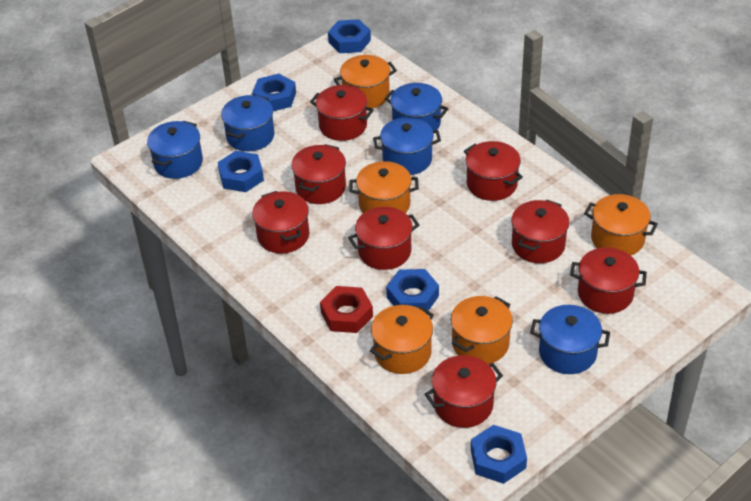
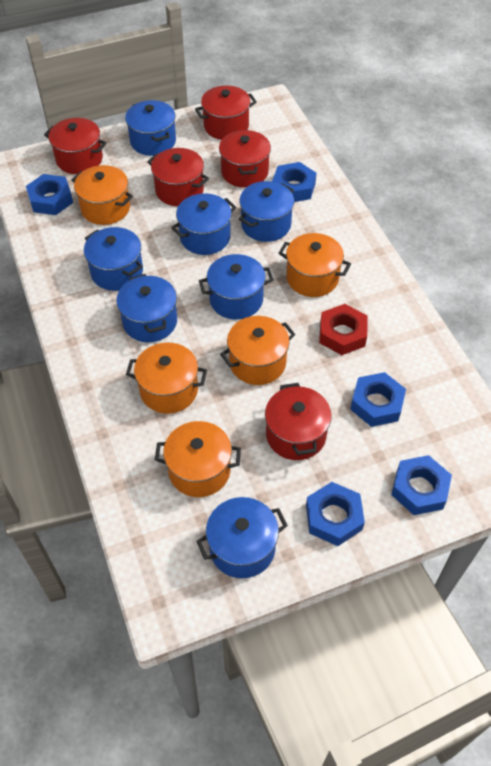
blue pot: [147,121,203,179] [221,95,274,151] [373,117,441,175] [385,83,448,134] [530,305,610,374] = 5 -> [84,227,143,291] [116,274,177,342] [125,100,176,156] [171,193,236,255] [197,497,288,578] [199,254,274,320] [239,181,294,242] = 7
red pot: [252,191,309,254] [291,144,346,204] [310,85,374,141] [348,207,420,270] [425,355,503,428] [464,141,523,201] [511,199,570,263] [570,247,647,314] = 8 -> [44,118,107,174] [147,148,209,206] [195,86,257,140] [219,130,271,188] [265,383,332,460] = 5

